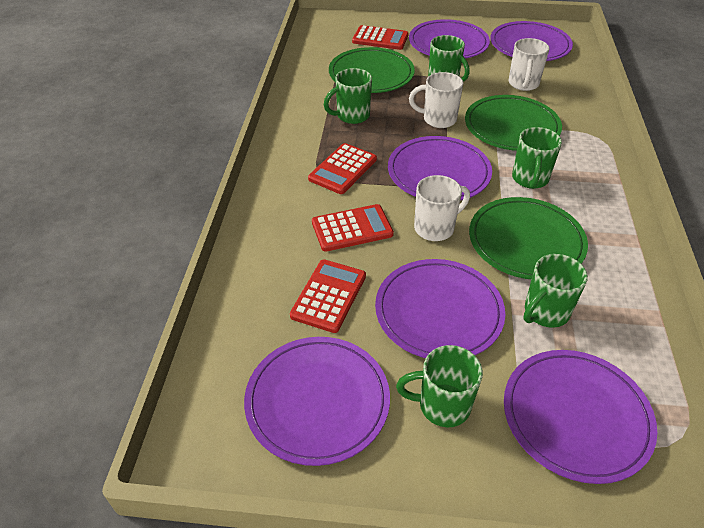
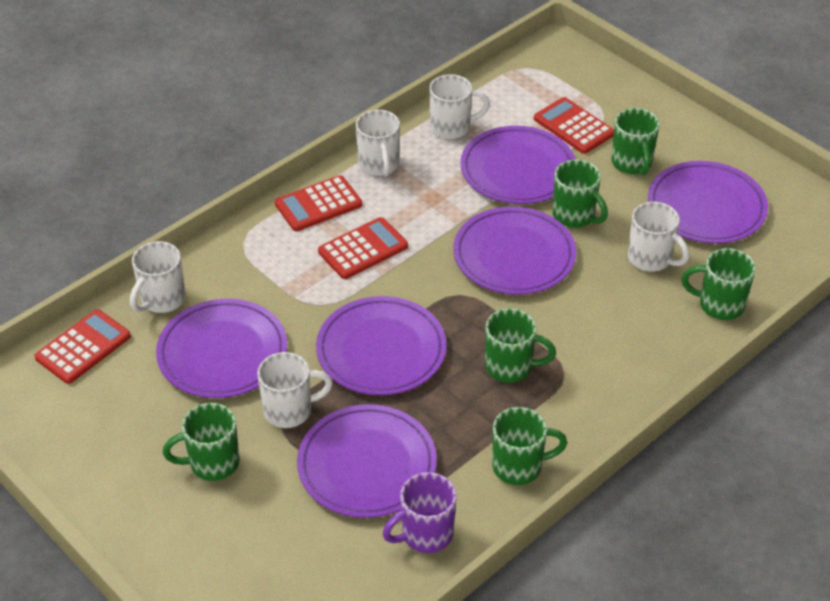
green mug: [324,68,372,124] [396,345,483,427] [428,35,469,82] [512,127,562,189] [523,254,588,328] = 5 -> [163,403,240,481] [485,308,556,383] [492,407,567,485] [553,159,608,228] [612,108,659,175] [682,248,756,320] = 6
green plate: [329,47,415,93] [465,95,562,151] [469,197,588,279] = 3 -> none = 0
purple mug: none = 0 -> [383,472,457,553] = 1
white mug: [409,72,463,128] [414,175,470,241] [509,38,550,91] = 3 -> [130,241,186,313] [257,352,333,428] [356,110,400,177] [429,74,490,139] [628,202,689,272] = 5

